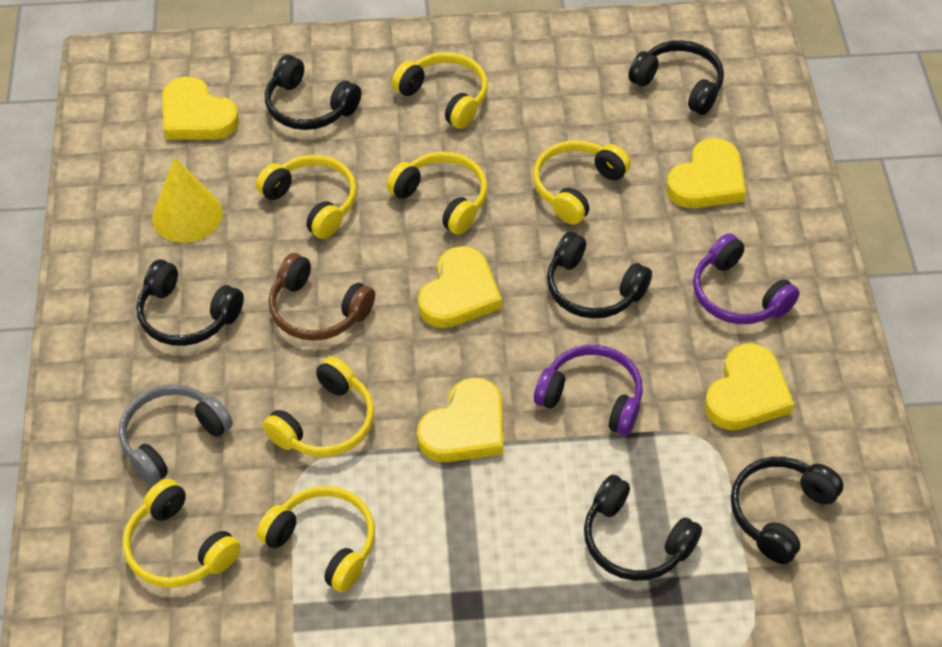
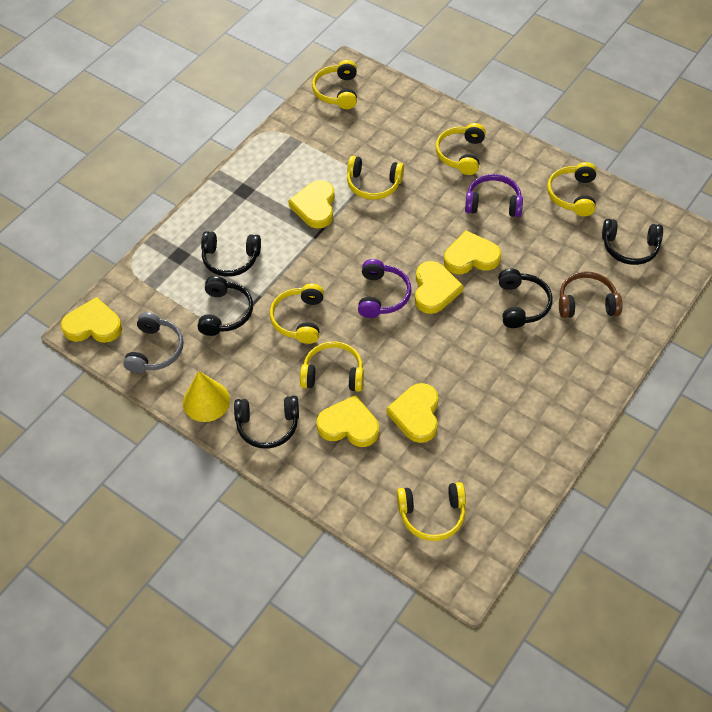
black headphones: [136,259,244,346] [265,55,361,130] [547,231,652,319] [584,475,702,581] [628,40,724,115] [731,457,844,564] = 6 -> [198,276,253,336] [201,231,261,277] [234,396,299,449] [498,269,552,328] [602,219,663,265] = 5
yellow heart: [162,77,239,140] [417,377,503,462] [418,246,502,328] [666,138,746,208] [704,343,794,430] = 5 -> [61,297,122,343] [288,180,335,229] [317,395,379,447] [386,383,439,443] [415,261,463,314] [444,231,501,274] = 6

